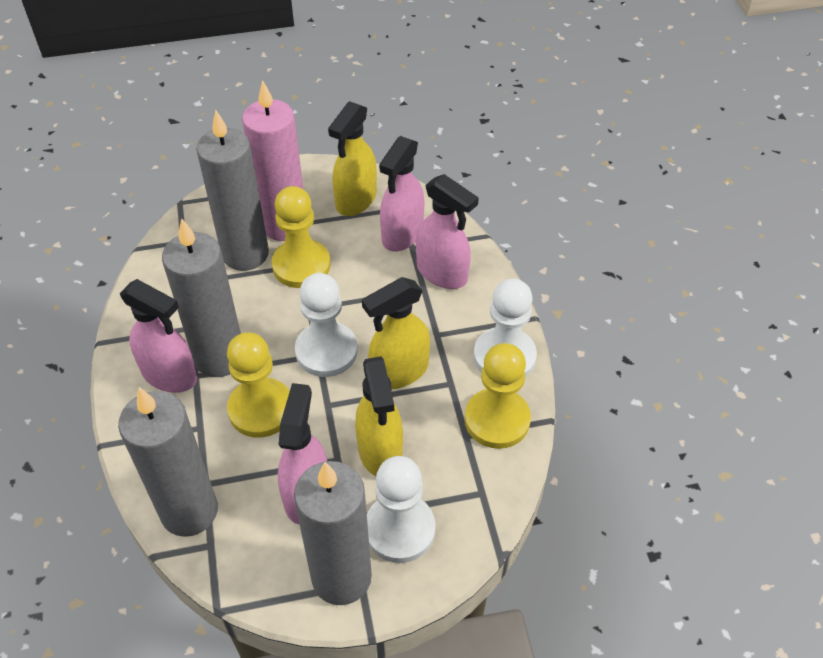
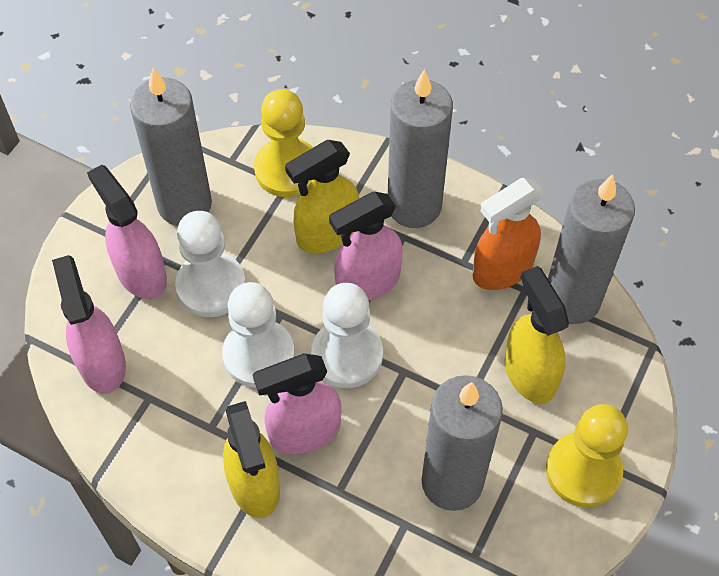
orange spray bottle: none = 0 -> [473,178,544,290] = 1
pink candle: [242,80,303,241] = 1 -> none = 0
yellow pawn: [227,332,290,438] [272,186,331,288] [465,343,531,449] = 3 -> [254,89,313,197] [546,404,628,507] = 2

